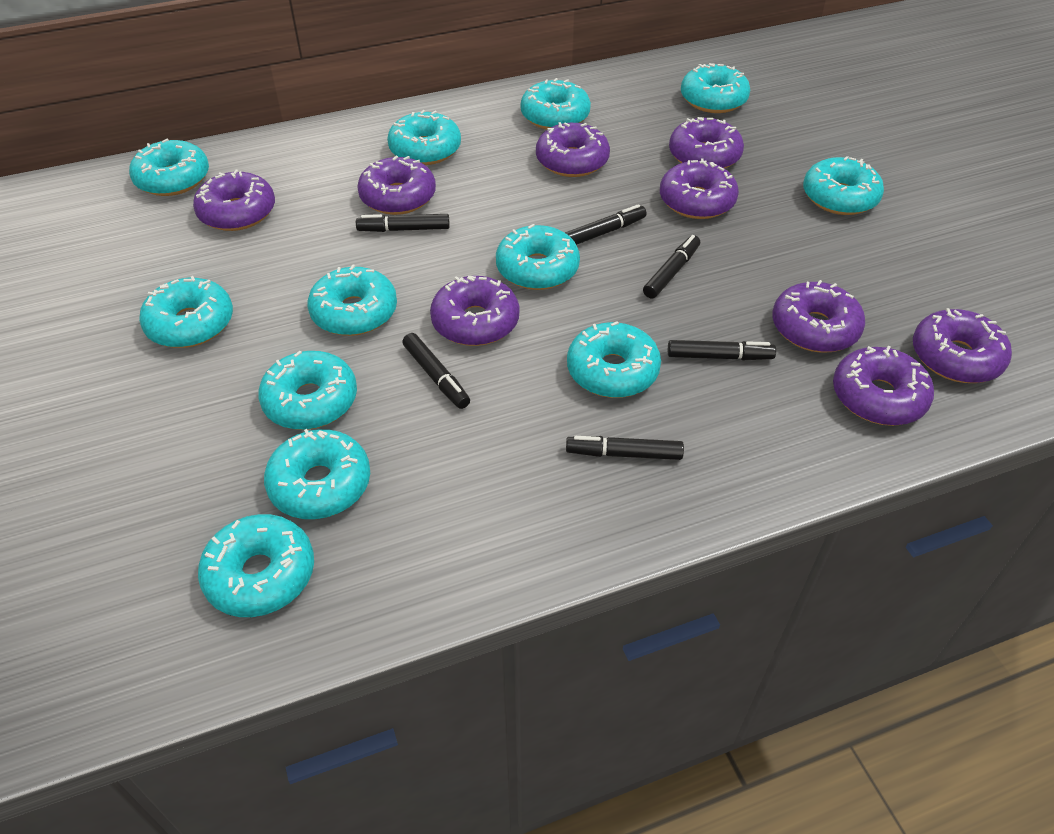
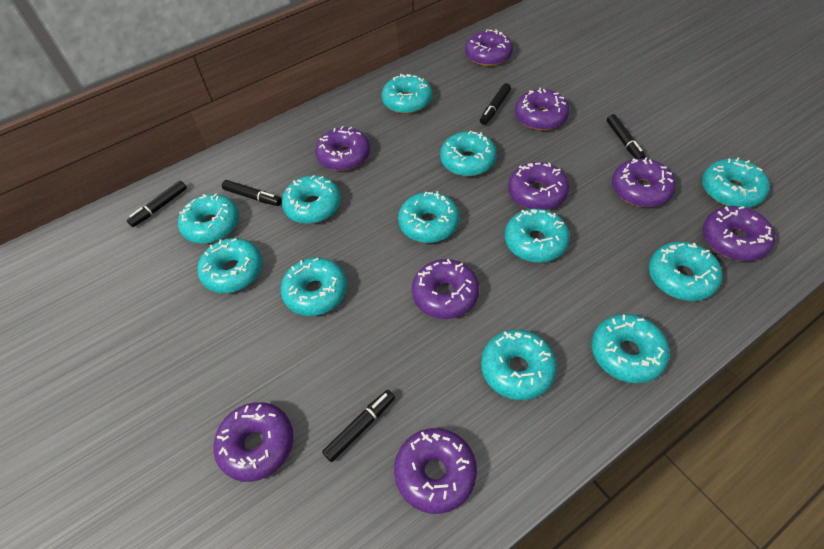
black marker: [356,214,450,232] [402,333,470,409] [565,204,647,245] [566,436,684,460] [643,235,700,299] [668,340,776,360] = 6 -> [127,181,187,227] [222,180,282,206] [322,390,395,462] [480,83,511,125] [607,114,646,159] = 5

